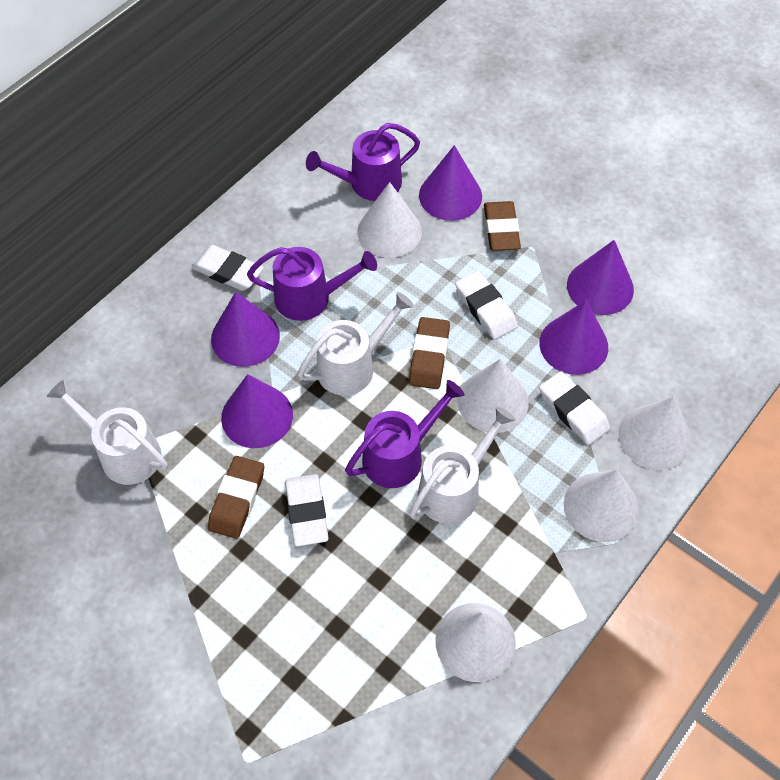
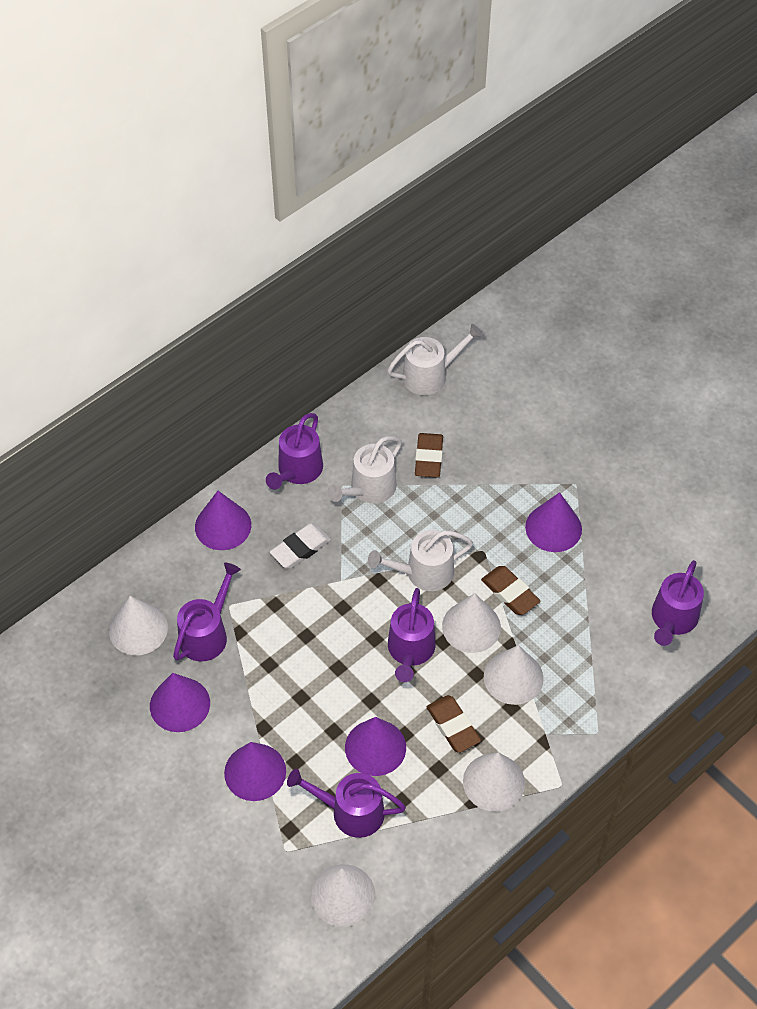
purple watering can: [247,247,377,321] [306,123,420,201] [345,380,465,488] = 3 -> [173,563,241,661] [266,413,323,489] [287,769,406,838] [388,588,436,682] [652,560,704,646] = 5
white eraser: [192,245,264,291] [285,474,329,546] [455,271,518,339] [539,371,610,445] = 4 -> [270,523,331,568] = 1

